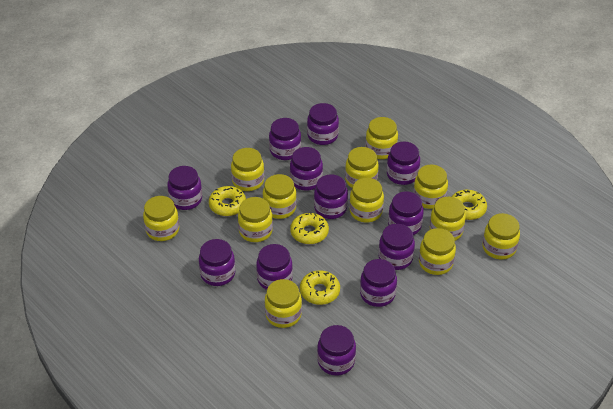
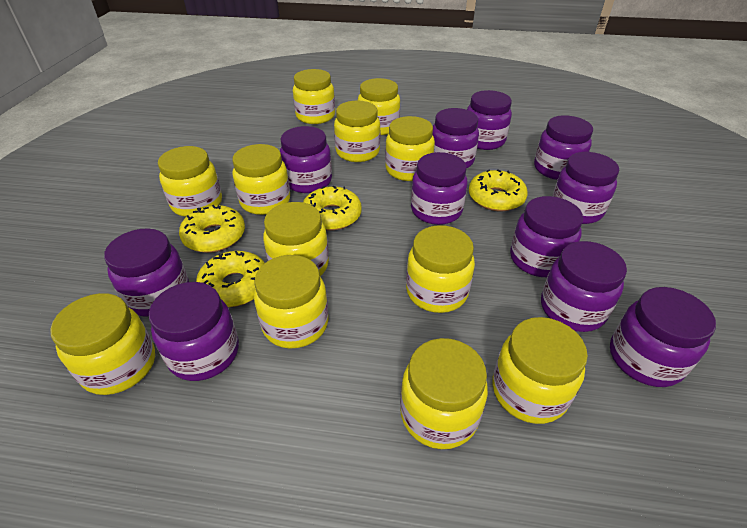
purple jar: [167,166,202,210] [199,239,235,286] [256,244,293,290] [269,118,301,160] [290,147,323,191] [307,103,339,145] [314,174,348,219] [317,325,356,376] [360,259,397,307] [379,224,415,270] [387,141,420,185] [388,191,423,235] = 12 -> [104,228,189,316] [149,282,239,381] [280,126,332,193] [411,152,467,225] [432,108,479,169] [467,90,512,150] [510,196,583,277] [534,115,593,180] [541,241,627,332] [552,152,619,224] [610,287,716,387] = 11

